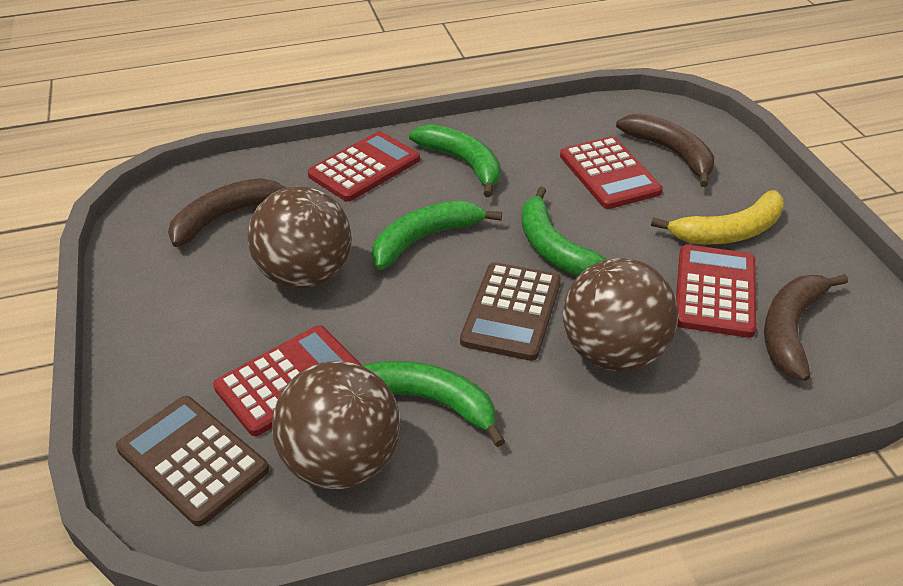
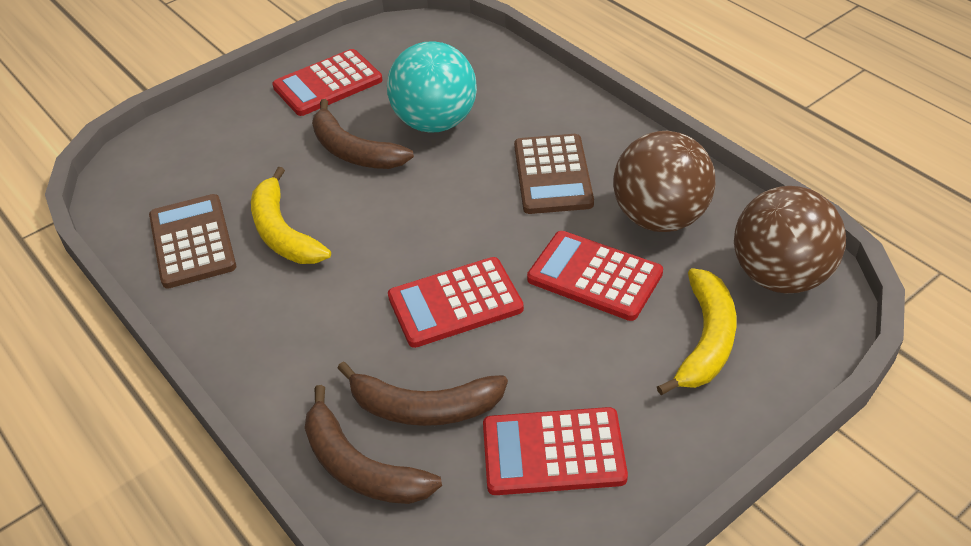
brown ball: [247,186,352,289] [272,361,400,490] [563,258,679,372] = 3 -> [613,131,716,232] [734,186,846,293] = 2
green banana: [363,361,505,447] [372,201,502,270] [409,124,500,197] [522,186,607,276] = 4 -> none = 0
turquoise ball: none = 0 -> [387,41,477,133] = 1
yellow banana: [651,190,784,245] = 1 -> [251,167,331,264] [657,268,737,395] = 2

